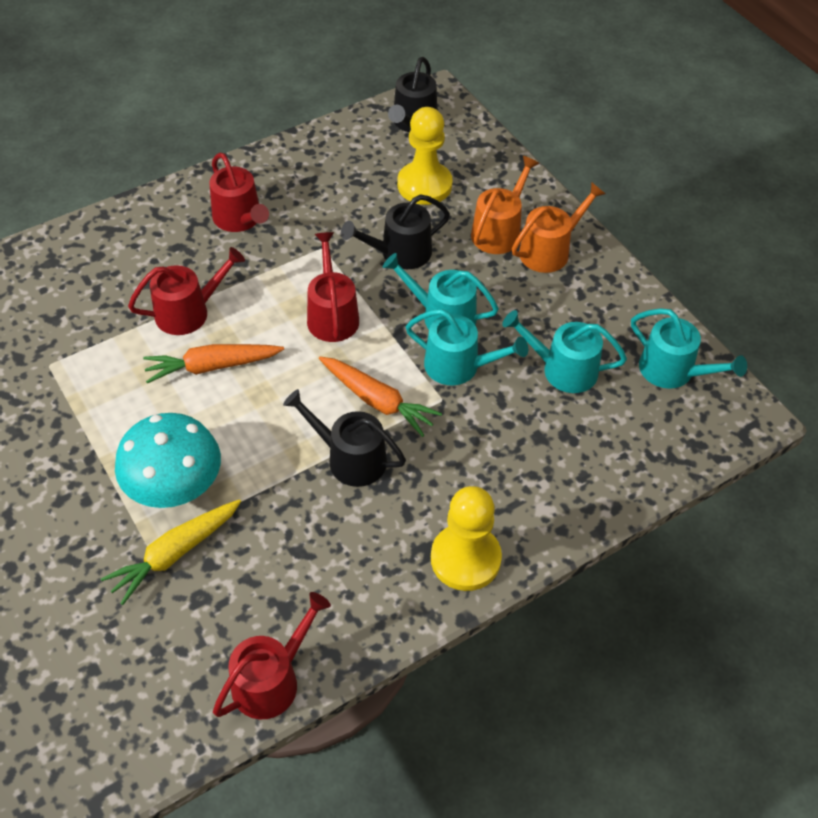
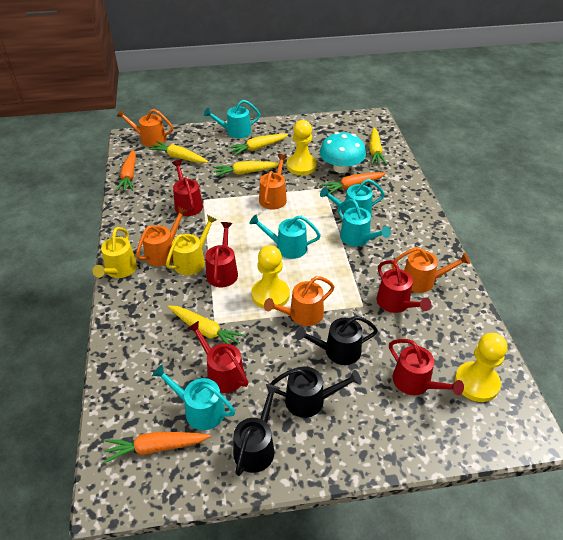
orange carrot: [143,344,284,384] [319,357,442,437] = 2 -> [104,432,211,463] [116,150,136,191] [321,172,386,194] = 3
orange watering can: [471,156,540,254] [512,182,605,273] = 2 -> [116,109,173,147] [136,207,188,266] [259,154,288,210] [264,276,335,326] [391,247,470,293] = 5
red watering can: [128,247,245,335] [209,153,269,232] [213,592,331,719] [307,232,359,342] = 4 -> [172,160,203,216] [187,321,248,393] [205,222,238,287] [377,260,431,313] [389,339,464,395] = 5
turquoise watering can: [383,253,499,329] [406,309,528,385] [502,310,627,393] [631,308,747,389] = 4 -> [152,365,235,430] [204,100,260,138] [249,215,321,259] [320,179,385,214] [338,199,391,247] = 5
yellow carrot: [101,499,241,605] = 1 -> [149,141,208,163] [168,306,245,344] [213,161,279,177] [228,134,288,156] [369,127,387,165] = 5
yellow pawn: [397,107,453,205] [431,486,502,591] = 2 -> [252,245,290,310] [287,120,317,175] [455,333,507,402] = 3
yellow watering can: none = 0 -> [92,227,137,278] [166,215,217,275] = 2

